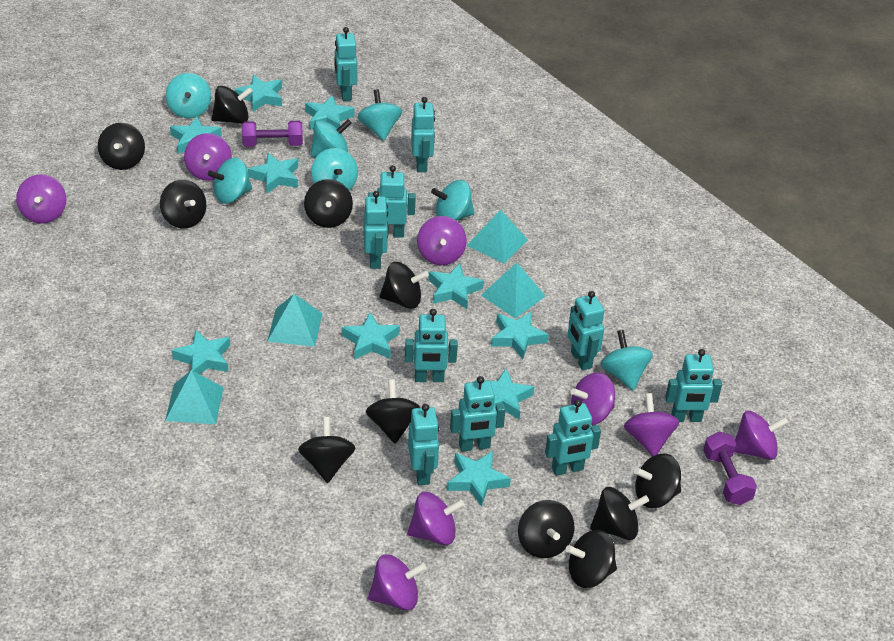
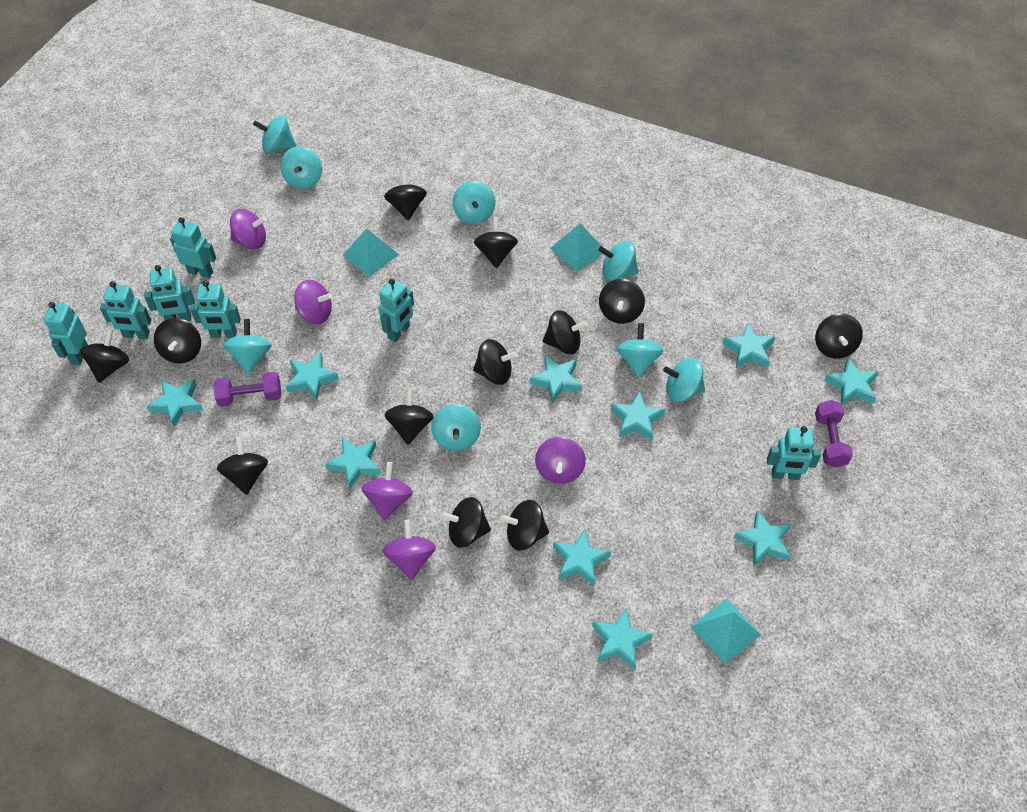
black spinning top: [98,123,145,170] [160,180,206,229] [212,86,253,124] [298,417,356,483] [304,179,353,228] [366,379,420,444] [380,262,429,309] [518,500,574,558] [565,530,617,588] [590,487,649,540] [634,453,681,508] = 11 -> [80,329,129,383] [154,318,201,364] [217,437,268,495] [384,170,427,221] [384,388,434,445] [440,497,491,548] [473,339,518,385] [474,217,518,268] [500,500,549,551] [543,310,588,354] [599,279,645,324] [815,313,863,359] = 12
purple spinning top: [16,174,67,224] [184,133,232,181] [368,554,427,611] [407,492,464,545] [417,216,467,265] [571,372,615,425] [624,393,679,456] [734,411,789,460] = 8 -> [230,209,267,249] [294,280,332,324] [361,462,413,521] [383,519,436,580] [535,437,586,484] = 5
turquoise pyramid: [165,370,224,424] [267,294,323,347] [467,210,528,264] [481,263,546,319] = 4 -> [343,228,399,277] [550,223,603,271] [691,598,761,664] = 3
turquoise robot: [334,27,357,101] [364,191,388,269] [368,165,416,238] [405,309,458,382] [408,404,439,485] [411,97,435,172] [450,376,506,452] [545,399,601,476] [568,291,604,371] [665,349,722,422] = 10 -> [44,302,88,365] [100,281,151,339] [144,265,195,321] [170,217,216,278] [190,280,241,338] [379,278,414,342] [767,426,821,480] = 7
turquoise spinning top: [166,73,211,118] [208,158,252,204] [311,119,352,157] [311,148,358,190] [357,89,402,141] [431,180,475,221] [601,330,653,391] = 7 -> [223,319,271,373] [253,115,296,153] [280,146,322,189] [431,404,481,451] [453,181,495,224] [599,241,639,281] [616,323,664,378] [663,358,705,402] = 8

